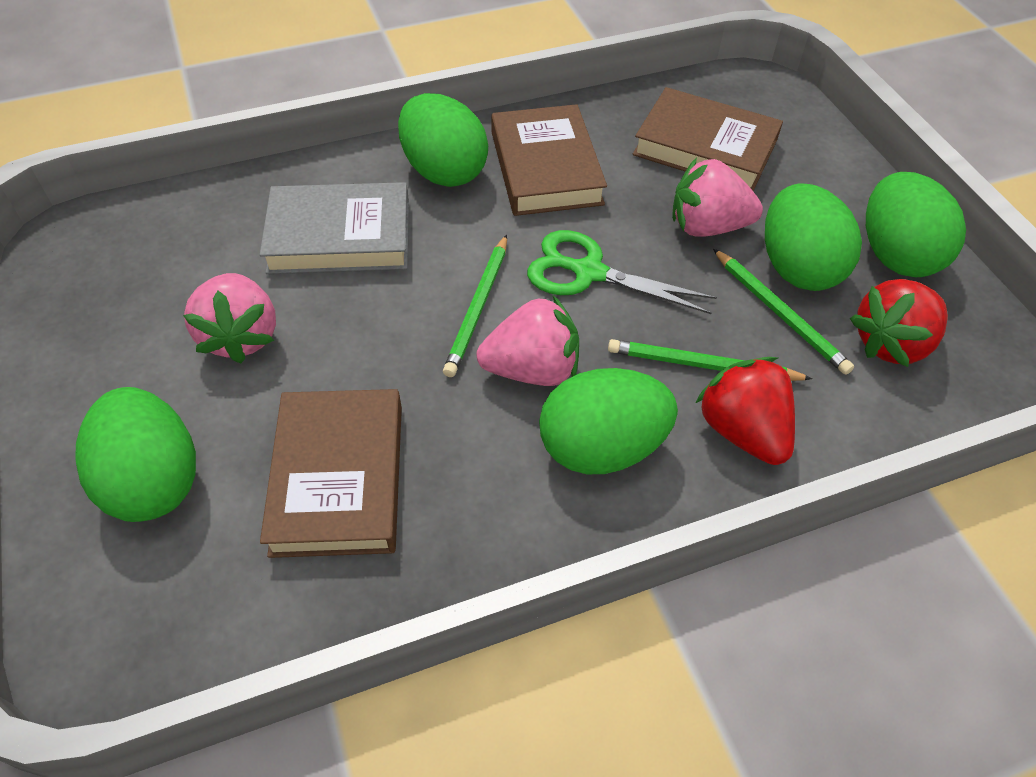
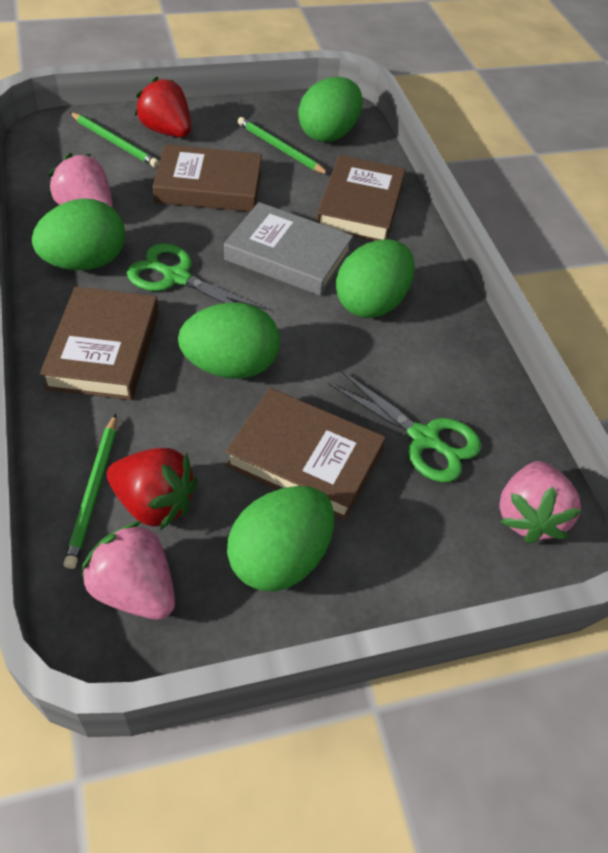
brown book: [260,389,402,558] [491,104,607,216] [633,87,783,191] = 3 -> [40,286,159,400] [153,144,262,212] [226,388,386,520] [316,155,406,241] = 4
green scissors: [527,230,717,314] = 1 -> [127,243,267,310] [328,371,482,482] = 2

